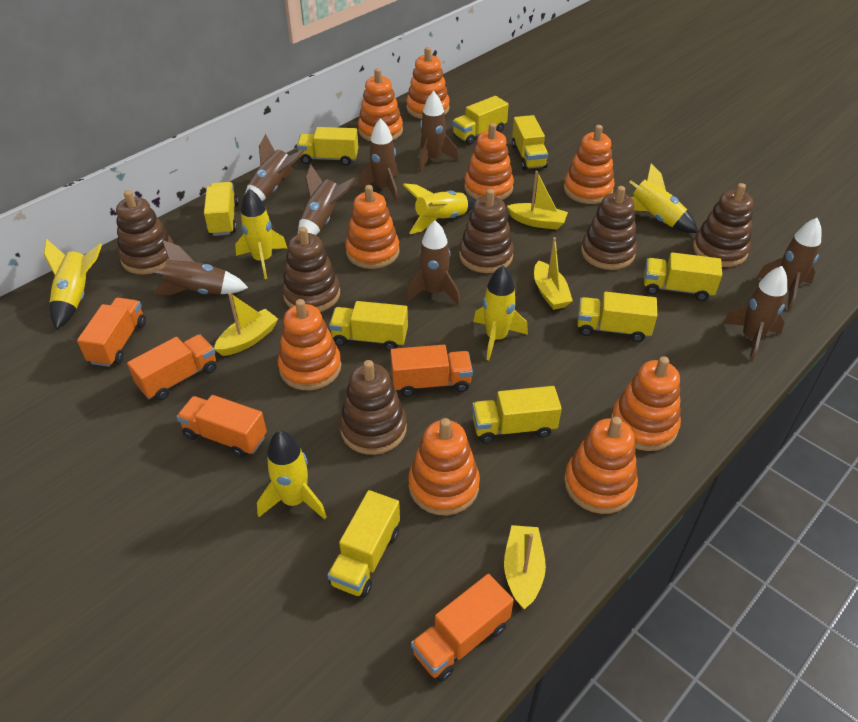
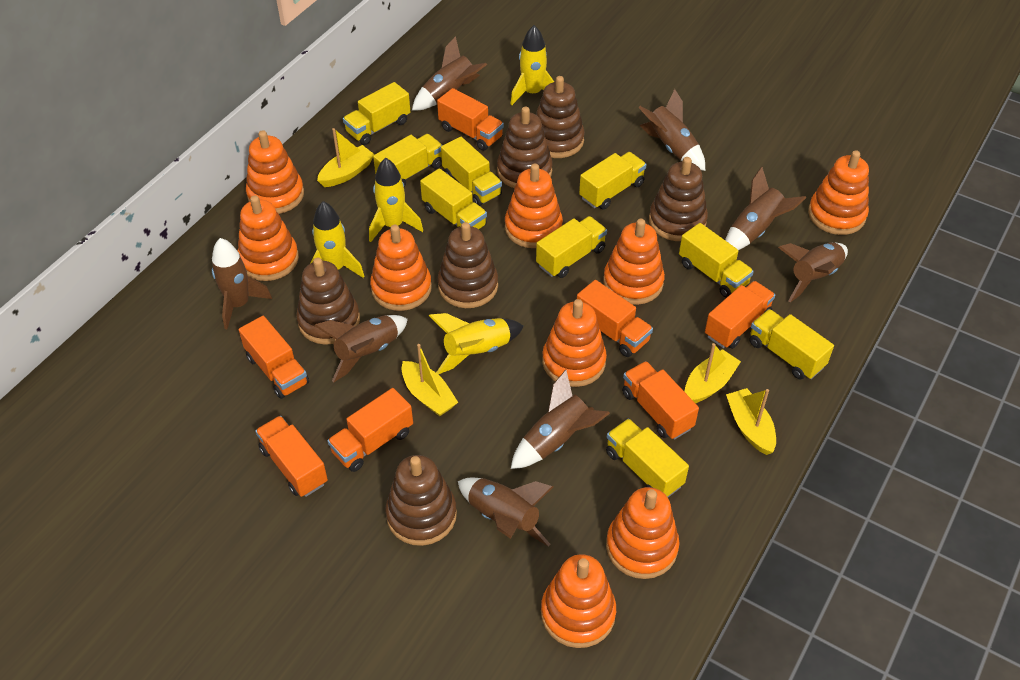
orange truck: [77,298,146,367] [127,334,217,401] [176,395,267,458] [390,345,473,397] [411,574,514,682] = 5 -> [239,316,309,399] [255,416,328,497] [327,388,413,472] [437,88,504,151] [577,280,653,357] [622,361,699,440] [705,281,775,349] = 7
yellow rocket: [44,239,102,329] [235,189,287,279] [257,430,327,520] [403,184,476,234] [473,265,528,361] [629,163,698,233] = 6 -> [310,201,364,278] [369,158,423,242] [429,313,524,374] [511,25,554,105] = 4

